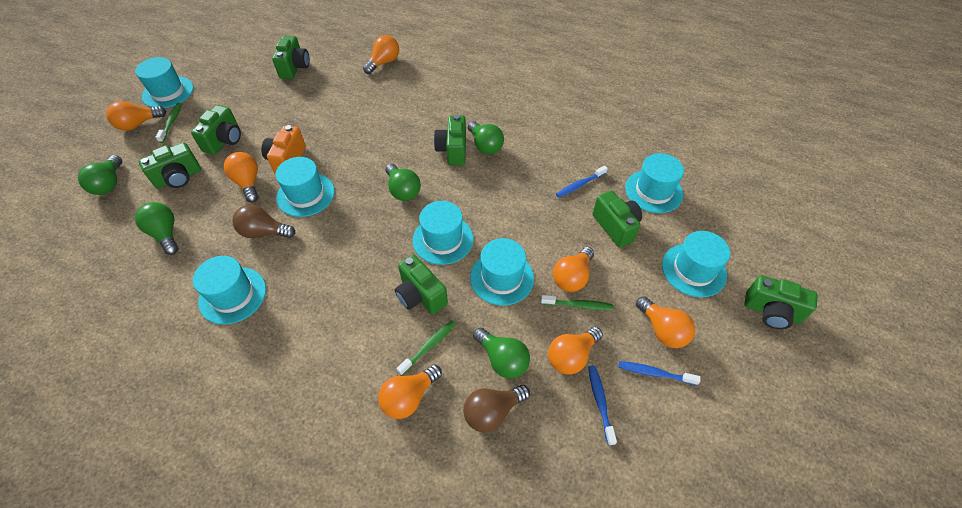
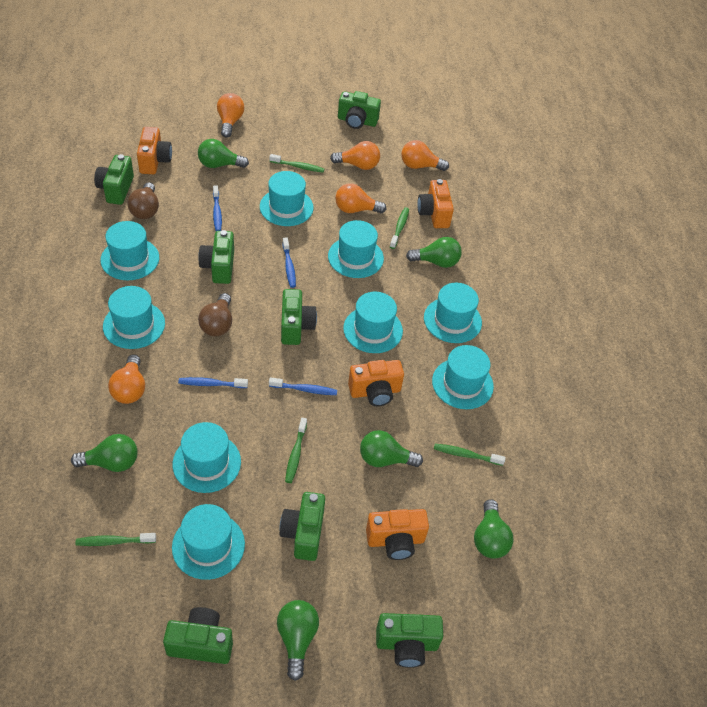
blue toothbrush: [556,166,608,198] [588,365,617,446] [619,361,701,385] = 3 -> [178,377,248,388] [213,186,222,231] [269,377,337,395] [282,238,296,288] = 4
green light bulb: [78,155,122,195] [135,202,179,255] [385,164,421,201] [468,121,504,155] [473,327,530,378] = 5 -> [71,434,138,472] [198,139,249,168] [277,600,319,681] [360,430,423,467] [406,237,462,268] [474,499,514,558] = 6
green toothbrush: [155,103,182,143] [396,320,456,375] [541,295,613,310] = 3 -> [75,533,156,546] [269,154,324,173] [285,418,307,483] [390,207,409,249] [434,444,506,466] = 5
orange camera: [261,125,306,175] = 1 -> [137,127,172,174] [348,360,404,406] [366,509,429,560] [417,179,454,228] = 4
orange light bulb: [106,101,166,131] [224,152,258,203] [363,35,399,74] [378,364,442,419] [548,327,603,375] [553,247,594,292] [636,296,695,348] = 7 -> [108,354,145,404] [217,93,244,138] [330,141,380,170] [335,183,386,213] [401,140,449,171] = 5
turquoise hat: [135,57,194,108] [193,256,266,325] [276,157,335,217] [412,201,474,265] [470,238,534,306] [625,153,684,213] [662,231,730,297] = 7 -> [101,221,159,280] [103,286,165,349] [172,504,245,580] [173,422,241,493] [260,171,314,226] [328,220,384,278] [343,292,403,353] [424,283,482,343] [432,345,494,409] = 9

